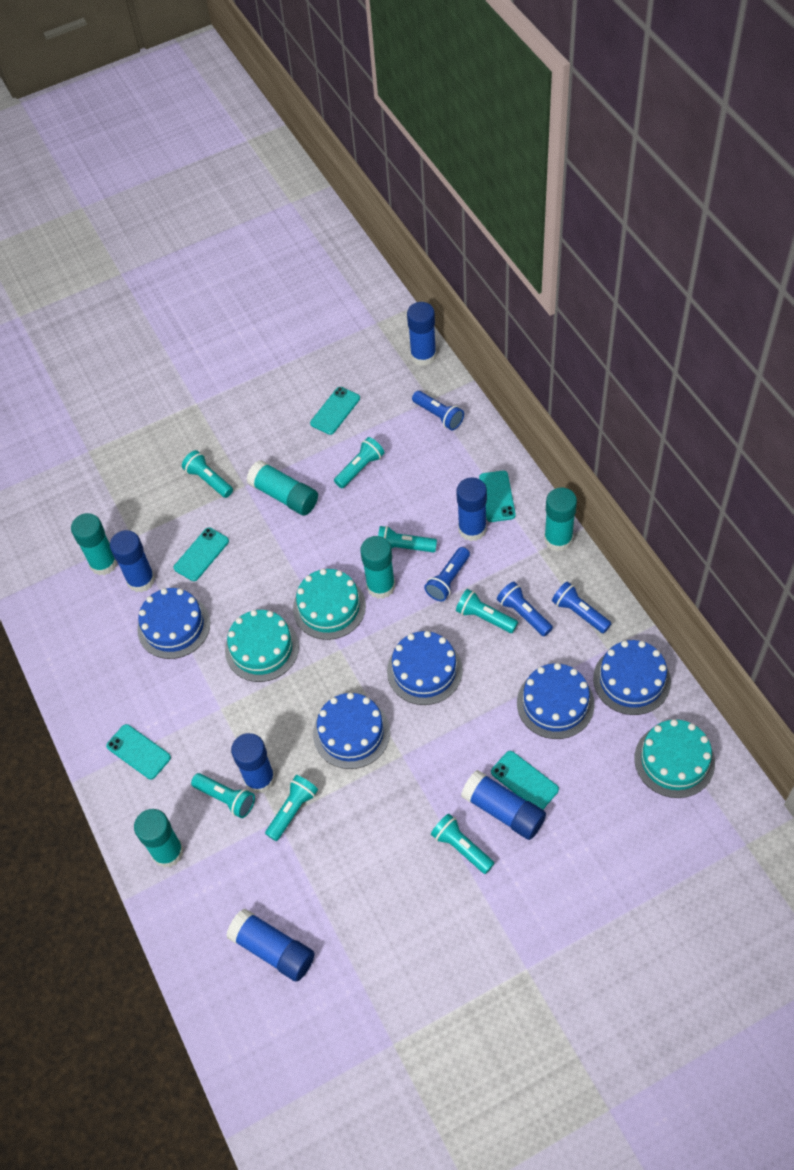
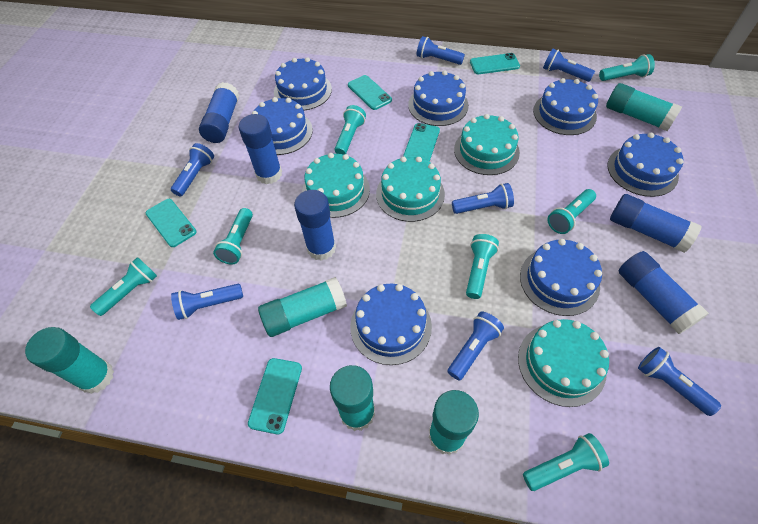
blue cake: [137,588,210,659] [313,693,390,769] [387,631,463,705] [517,663,595,739] [593,640,671,715] = 5 -> [252,97,313,155] [274,57,332,111] [350,283,432,365] [408,71,469,126] [520,239,602,316] [533,78,598,135] [607,133,683,197] = 7
blue flashlight: [412,391,464,430] [424,547,470,601] [497,582,553,636] [552,581,611,633] = 4 -> [171,143,214,197] [171,284,243,320] [416,36,465,65] [447,312,504,381] [452,183,514,214] [543,49,595,82] [638,347,721,416] = 7
blue glue stick: [110,530,155,593] [226,909,315,982] [231,733,275,793] [407,302,436,366] [456,477,487,541] [461,770,546,840] = 6 -> [199,82,239,143] [239,114,282,184] [294,190,336,261] [610,194,702,253] [618,251,709,334] = 5
turquoise cake: [225,610,299,682] [293,569,366,640] [634,719,715,798] = 3 -> [302,153,370,218] [376,157,445,222] [454,114,520,175] [518,319,609,407] = 4

